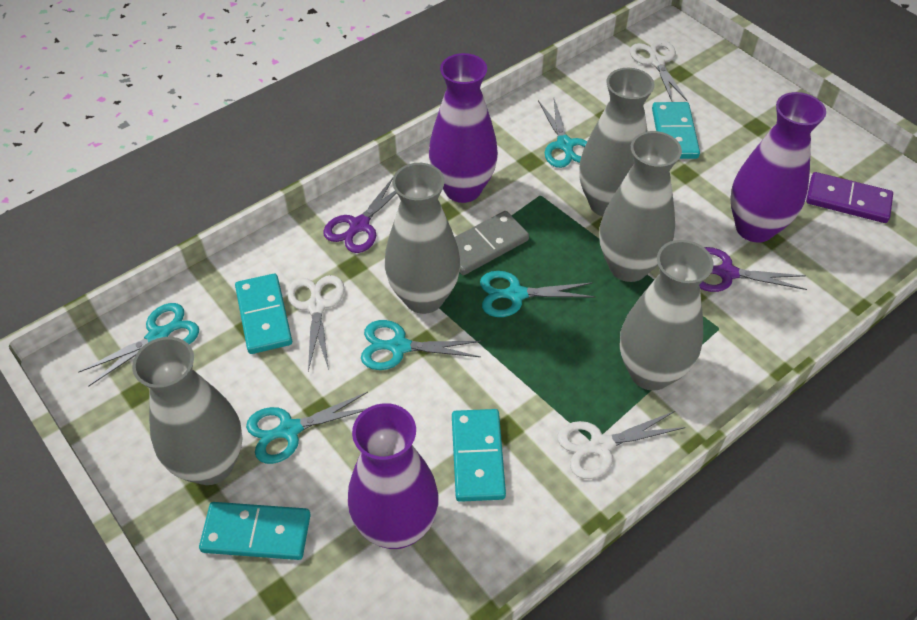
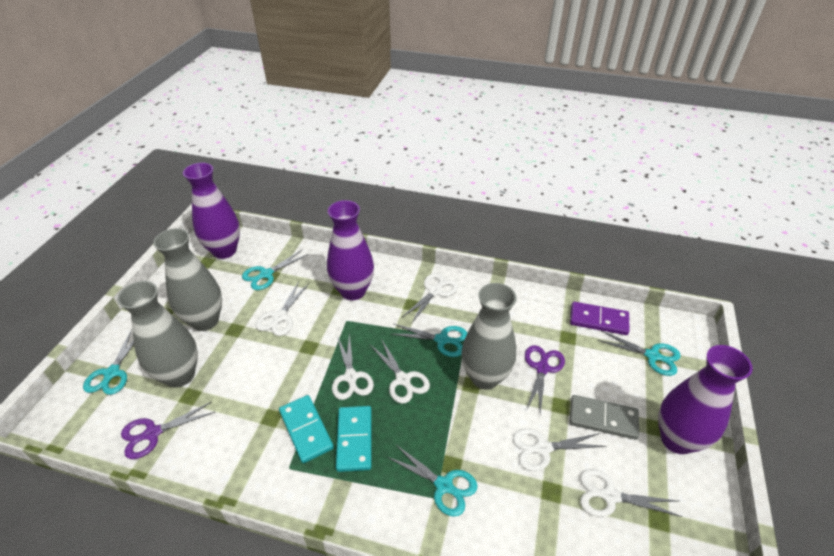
grey vase: [132,337,243,485] [385,163,460,314] [579,68,654,216] [599,131,682,282] [620,240,714,391] = 5 -> [117,281,198,388] [153,228,222,331] [461,283,517,390] = 3
turquoise domino: [199,502,311,560] [235,274,292,354] [452,409,506,502] [652,102,700,159] = 4 -> [279,395,334,463] [336,406,372,472] = 2
white scissors: [287,275,345,371] [558,411,686,479] [630,40,688,102] = 3 -> [255,281,309,336] [332,333,374,400] [370,339,430,404] [401,273,458,324] [513,428,606,471] [580,469,682,517] = 6

